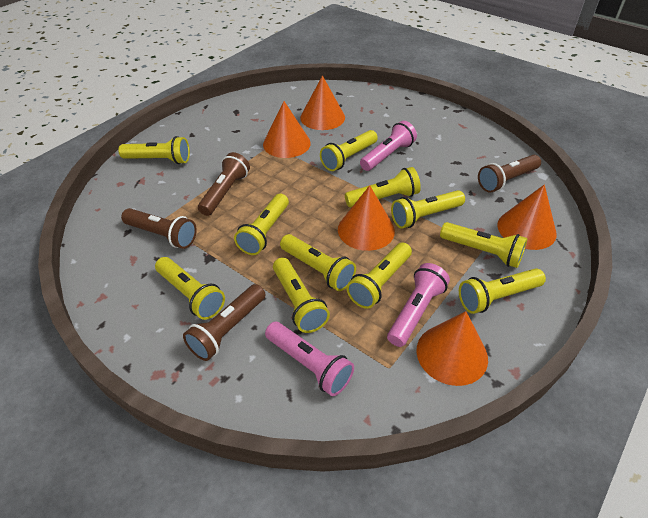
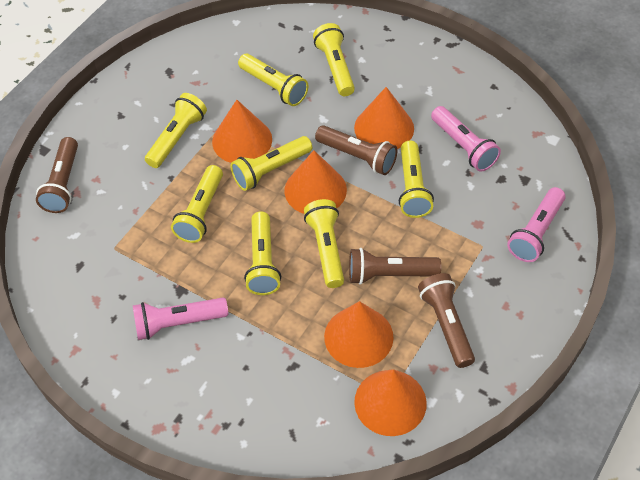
yellow flashlight: [118,136,190,164] [155,257,225,320] [234,194,289,255] [273,257,330,333] [280,234,356,291] [320,130,378,171] [345,167,421,207] [347,243,412,309] [391,190,465,229] [440,222,528,268] [459,268,546,314] = 11 -> [145,93,207,168] [171,165,223,243] [230,136,312,191] [238,53,308,106] [244,211,281,295] [304,199,344,288] [313,23,355,96] [399,141,434,218] = 8

